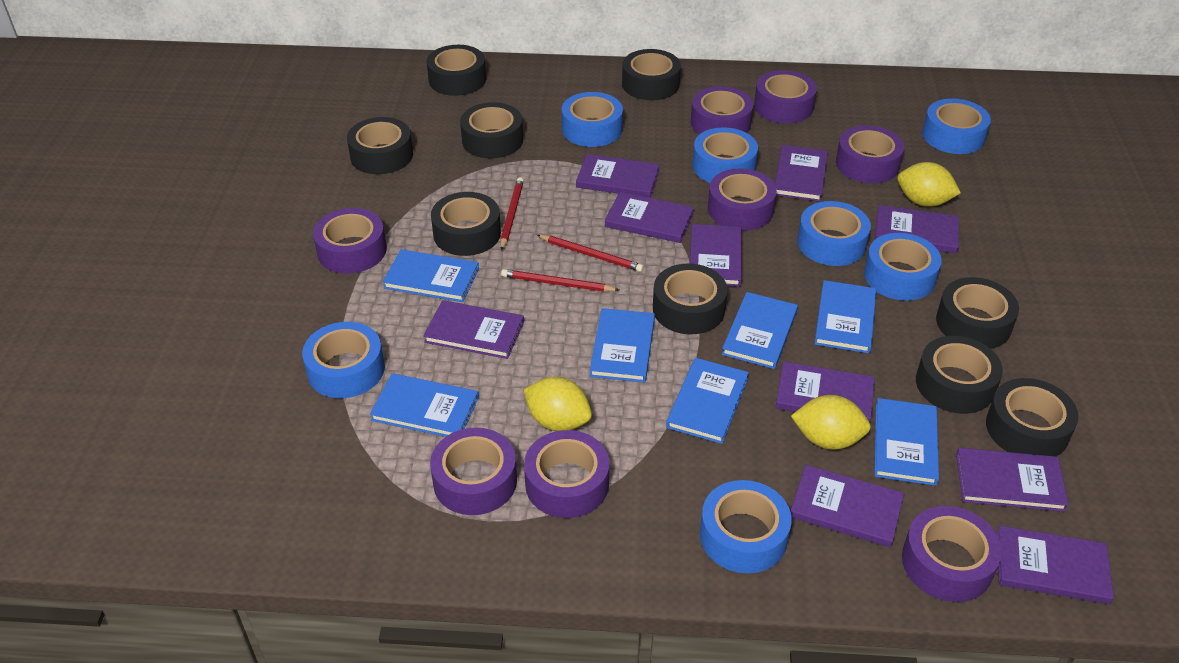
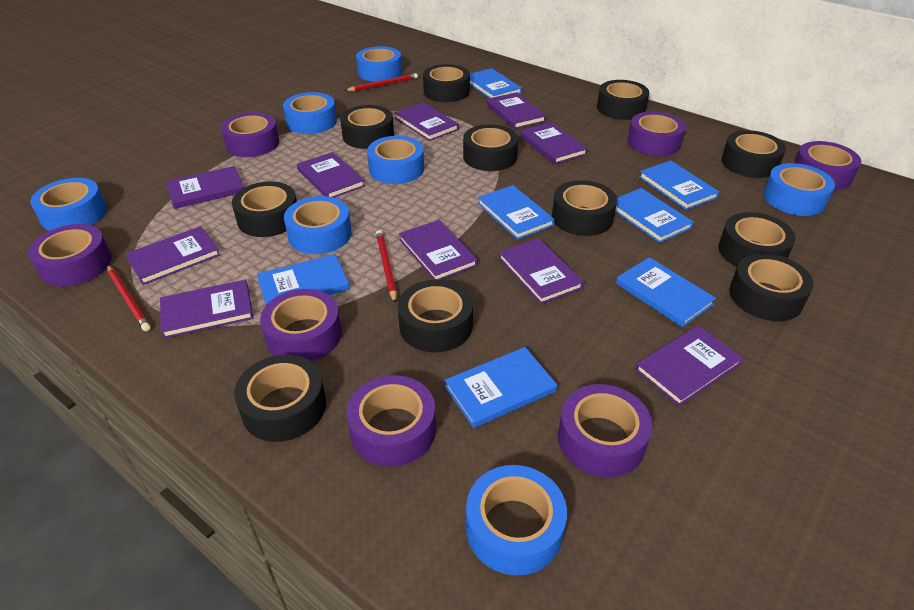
black tape: [347,117,413,174] [427,45,486,96] [431,192,501,256] [460,102,523,158] [622,49,681,100] [653,264,728,334] [916,336,1003,414] [936,277,1019,349] [986,378,1079,457] = 9 -> [232,181,297,237] [234,355,326,442] [340,105,394,149] [398,280,473,352] [423,64,470,102] [463,124,518,171] [552,180,617,236] [597,80,649,120] [718,212,796,267] [721,130,786,178] [729,253,814,321] = 11
purple tape: [313,208,387,274] [430,428,517,515] [524,430,609,518] [691,86,753,135] [708,168,777,230] [754,70,817,123] [836,125,904,183] [902,506,1002,602] = 8 -> [28,224,112,287] [221,112,279,157] [260,289,342,361] [346,375,436,467] [558,384,652,477] [627,111,686,156] [794,141,861,190] = 7
yellow lemon: [523,377,592,431] [791,395,871,450] [897,162,961,207] = 3 -> none = 0

